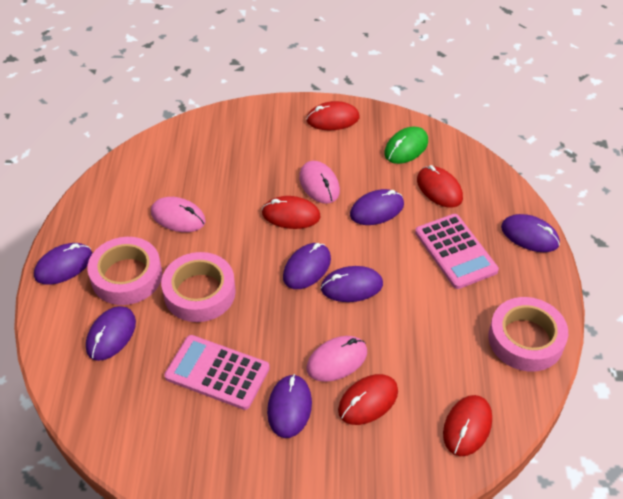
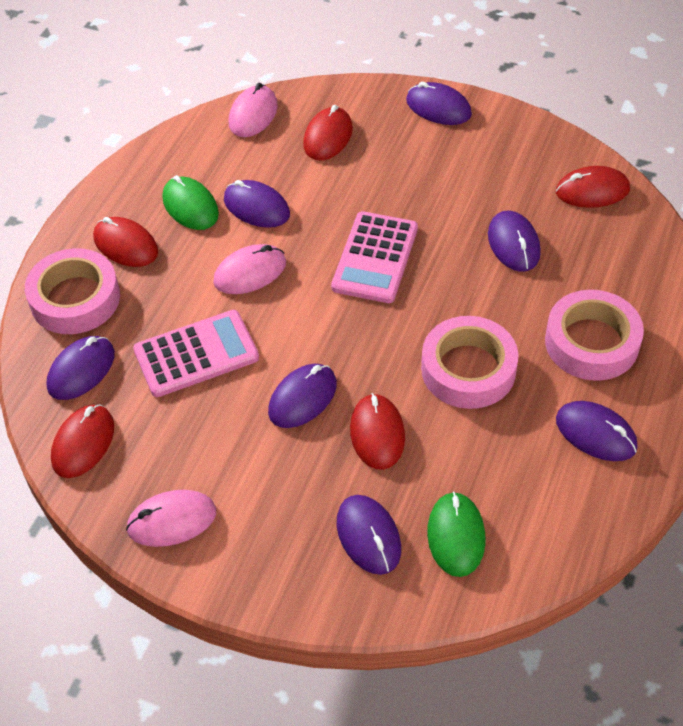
green mouse: [384,127,428,164] = 1 -> [163,175,219,230] [427,492,485,577] = 2

